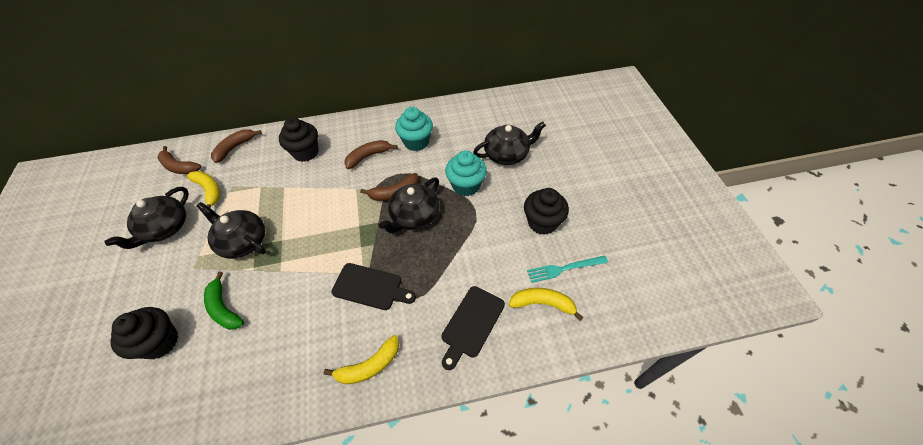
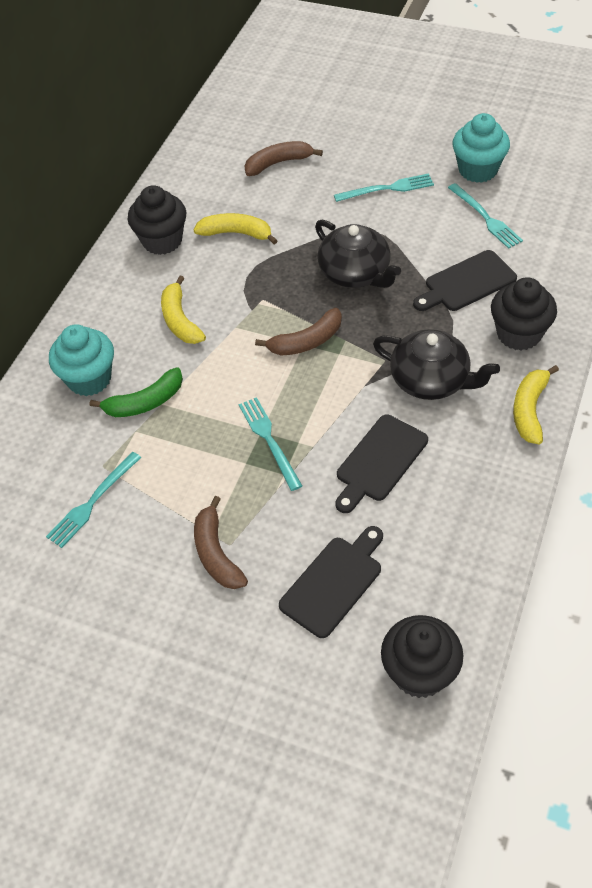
black cutting board: [331,263,416,310] [441,286,505,370] = 2 -> [279,526,383,638] [335,415,428,513] [413,250,517,311] = 3
black teapot: [104,187,189,249] [196,202,266,259] [379,178,439,234] [473,122,546,165] = 4 -> [315,220,401,288] [373,329,500,400] = 2
brown banana: [157,146,201,174] [211,129,262,163] [344,140,398,169] [360,173,419,201] = 4 -> [194,496,248,589] [245,141,323,176] [255,308,342,356] = 3
turquoise fork: [527,256,608,283] = 1 -> [46,452,141,548] [239,397,303,491] [334,173,434,202] [448,183,523,249] = 4

